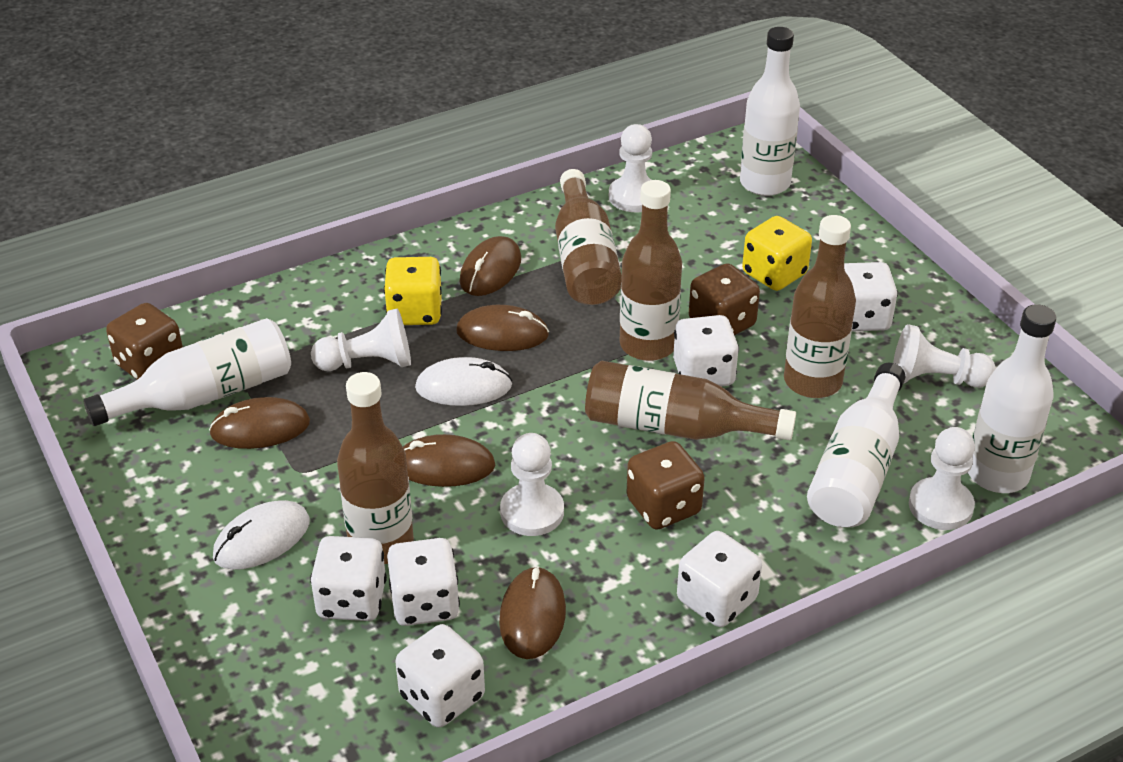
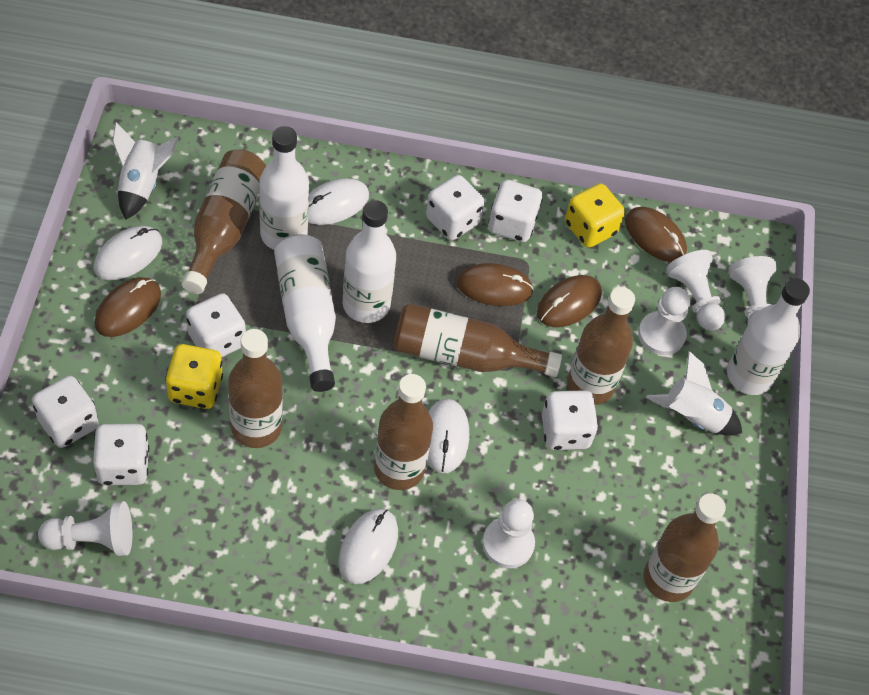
brown bottle: [337,372,414,564] [555,169,622,305] [585,361,796,440] [620,180,682,361] [784,215,856,398] = 5 -> [181,149,266,294] [228,329,283,448] [374,374,433,490] [394,304,562,377] [567,287,635,405] [644,493,726,602] = 6
brown dice: [106,303,183,379] [626,441,705,530] [689,263,760,335] = 3 -> none = 0
brown mouse: [209,397,310,449] [403,434,495,487] [456,305,549,351] [460,236,521,296] [499,566,566,659] = 5 -> [94,277,161,337] [456,263,534,306] [537,275,602,327] [625,207,687,262] = 4
white mouse: [213,500,310,570] [415,357,512,406] = 2 -> [94,226,162,280] [308,178,369,225] [338,509,398,584] [427,399,469,473] = 4
white rocket: none = 0 -> [112,122,179,220] [646,351,742,436] = 2

